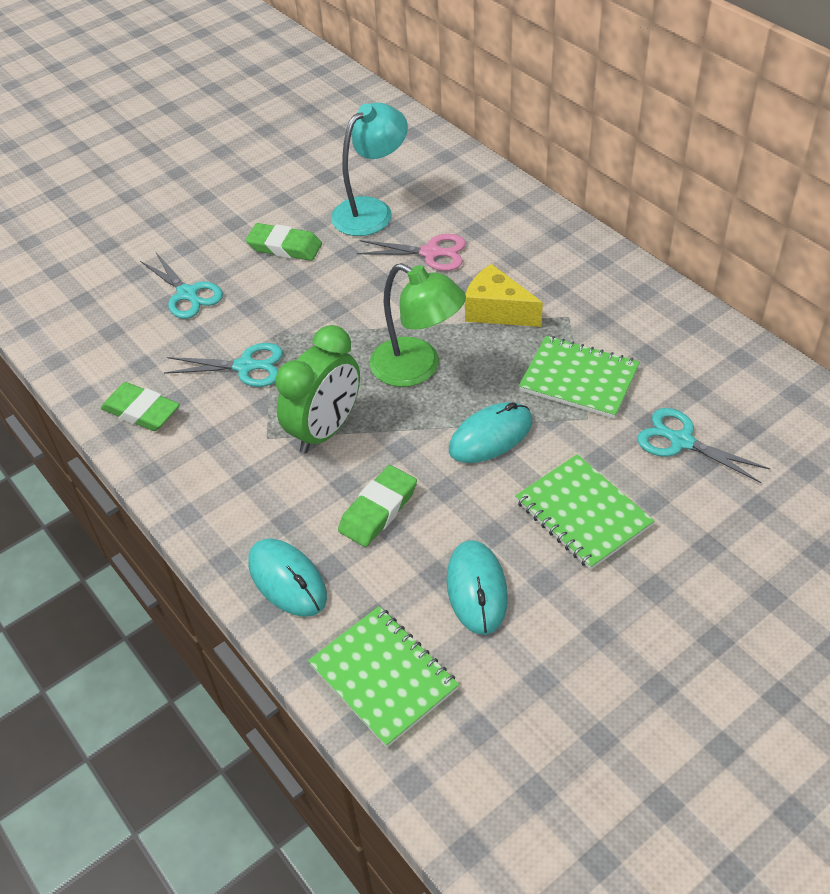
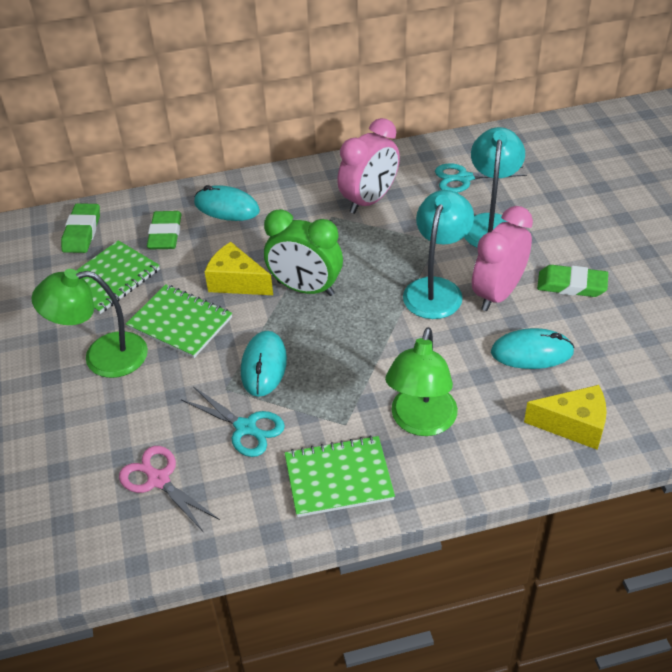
green lamp: [370,263,466,387] = 1 -> [32,269,148,378] [385,327,458,436] = 2
pink clock: none = 0 -> [337,118,400,214] [472,206,533,311] = 2
turquoise lamp: [331,102,408,236] = 1 -> [403,190,474,319] [464,127,525,248] = 2
turquoise scissors: [140,253,223,319] [164,343,283,387] [637,408,770,483] = 3 -> [181,386,285,457] [435,163,527,193] = 2
yellow cheese: [465,264,543,327] = 1 -> [205,242,273,295] [524,385,607,450] = 2

